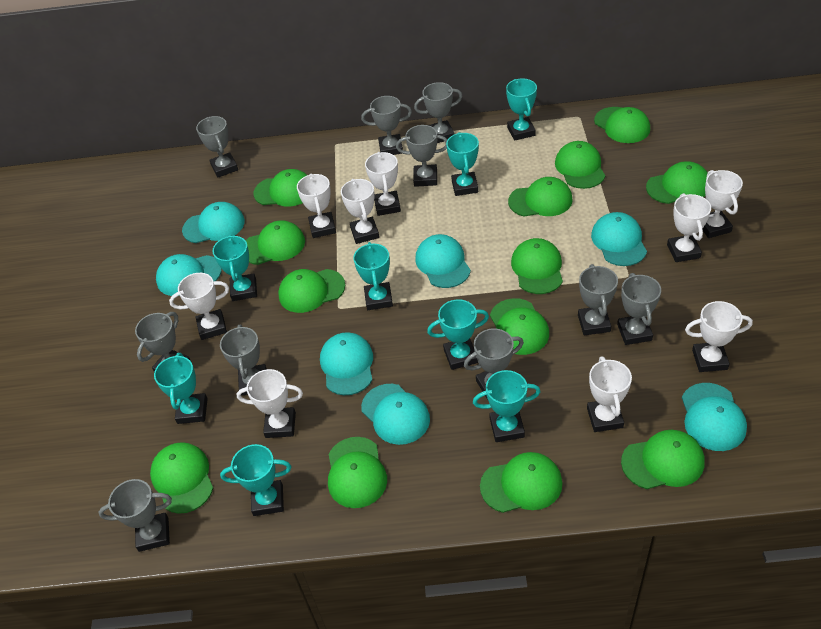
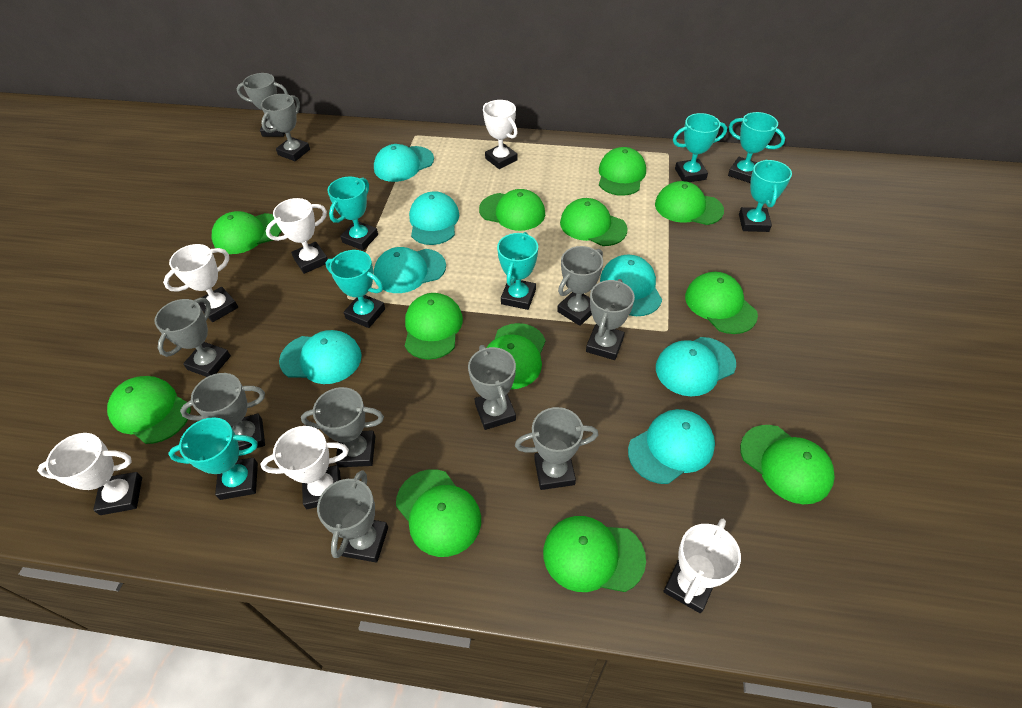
green cap: [150,442,213,514] [246,220,305,265] [254,169,307,207] [278,269,345,313] [328,437,387,508] [480,452,563,513] [490,298,549,355] [508,177,573,216] [511,238,563,294] [555,141,605,189] [594,107,650,143] [621,430,705,489] [646,161,708,204] = 13 -> [107,376,191,444] [212,211,282,254] [396,469,481,557] [405,293,463,360] [479,189,545,231] [486,323,546,389] [543,516,646,592] [560,198,628,246] [599,147,646,196] [655,181,724,225] [685,272,758,334] [740,425,835,504] = 12
turquoise trophy: [154,353,208,424] [212,235,257,301] [220,444,291,516] [353,242,393,310] [427,299,489,370] [446,132,479,196] [473,370,541,442] [506,78,537,141] = 8 -> [168,417,258,500] [326,250,385,328] [327,177,378,250] [497,232,538,310] [673,113,727,182] [728,112,785,183] [739,160,792,232] = 7
white trophy: [169,273,229,340] [237,369,303,438] [297,174,336,238] [341,179,379,244] [365,152,401,216] [587,356,632,432] [667,193,711,262] [685,301,753,372] [703,170,743,238] = 9 -> [37,433,142,515] [163,244,238,322] [261,426,349,509] [266,198,328,274] [483,100,518,169] [663,519,741,613] = 6

